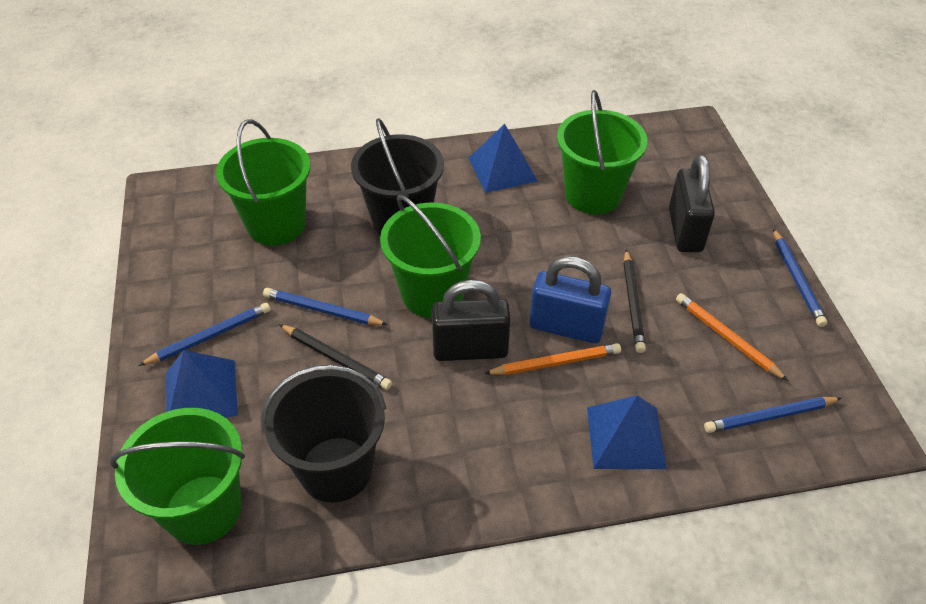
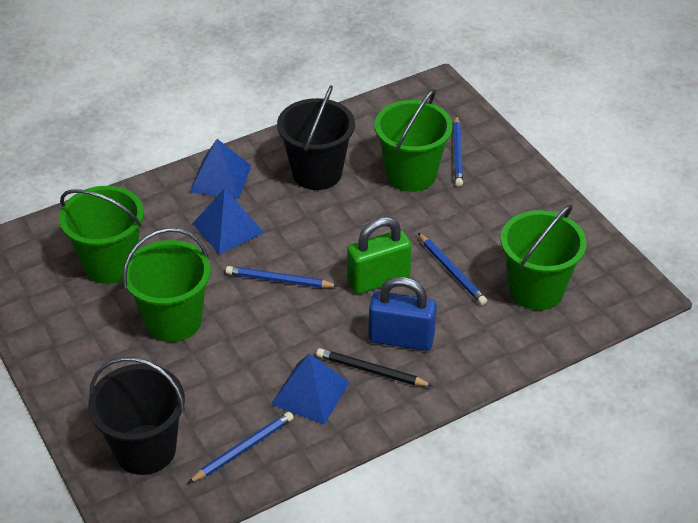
black padlock: [432,280,511,361] [669,155,715,252] = 2 -> none = 0
black pencil: [279,324,392,390] [623,249,646,353] = 2 -> [316,348,433,386] = 1
green padlock: none = 0 -> [347,217,412,294] = 1
orange pencil: [484,343,621,375] [676,293,788,381] = 2 -> none = 0

